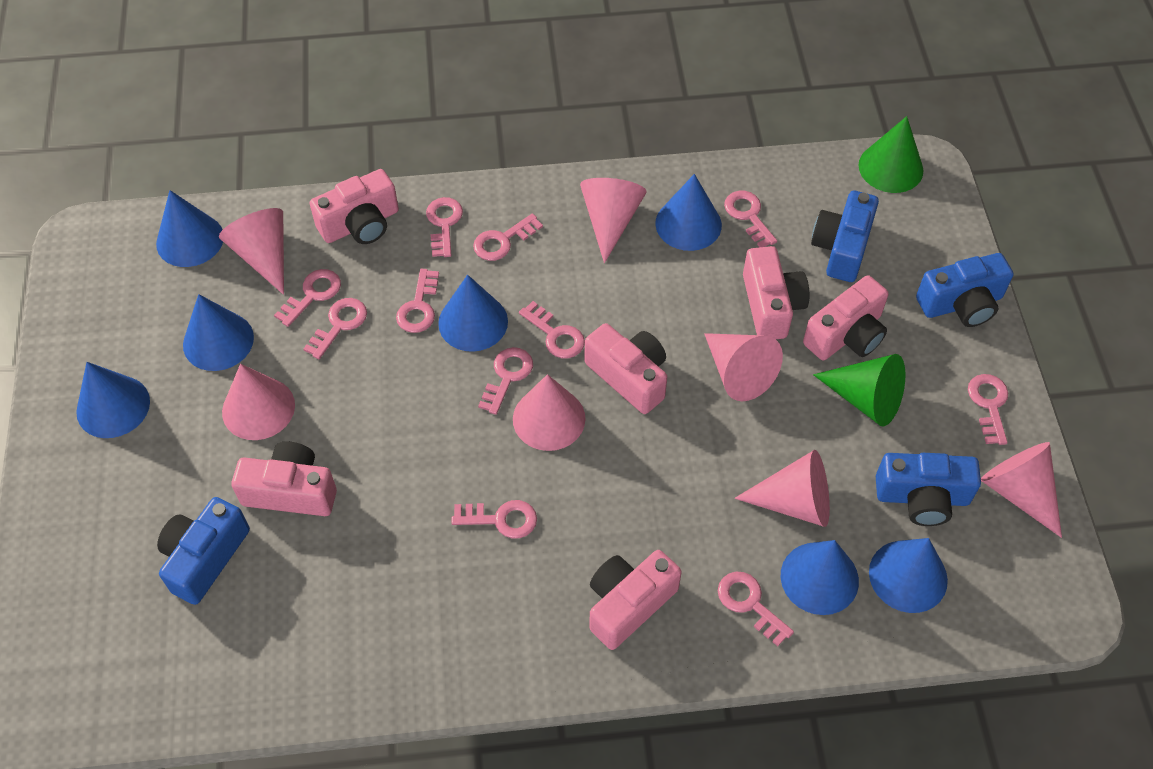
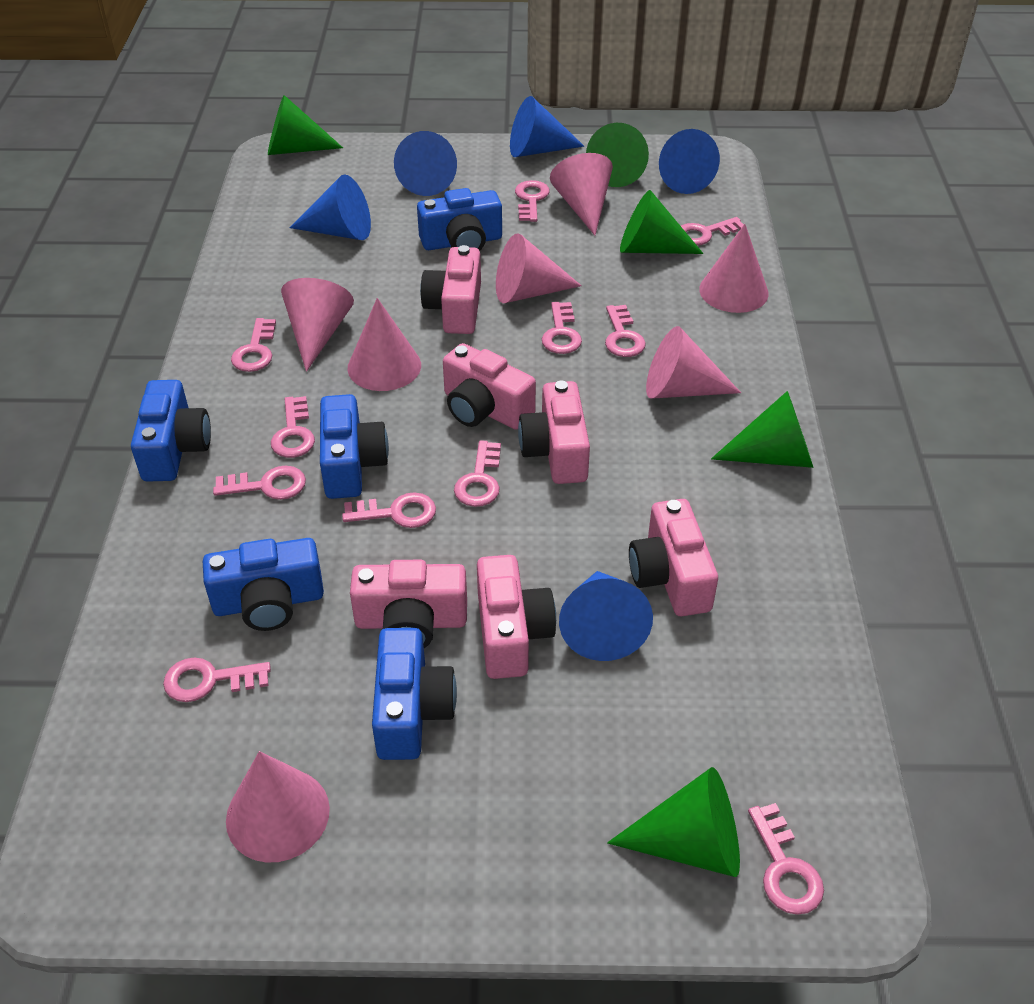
blue camera: [157,497,250,605] [811,190,879,282] [876,453,981,526] [916,253,1013,327] = 4 -> [131,380,211,482] [203,538,324,631] [320,394,389,499] [372,628,457,760] [417,188,502,251] = 5
blue cone: [76,362,150,438] [156,190,223,267] [183,294,254,371] [438,275,508,352] [655,174,722,251] [781,540,859,615] [869,538,948,613] = 7 -> [290,174,371,240] [394,131,457,196] [510,96,584,157] [559,571,653,661] [659,129,720,194] = 5
green cone: [813,354,905,426] [858,116,923,193] = 2 -> [268,95,343,155] [586,123,649,187] [607,767,740,877] [620,190,703,254] [711,391,814,468] = 5

